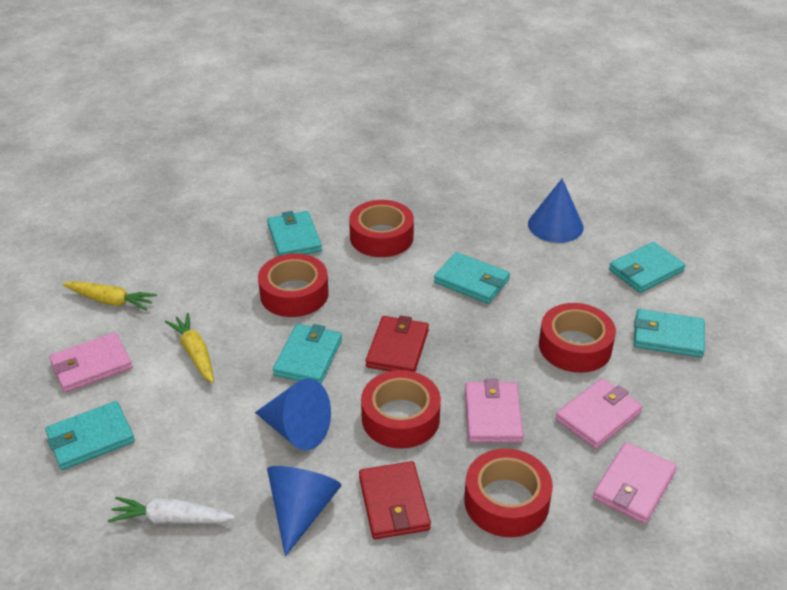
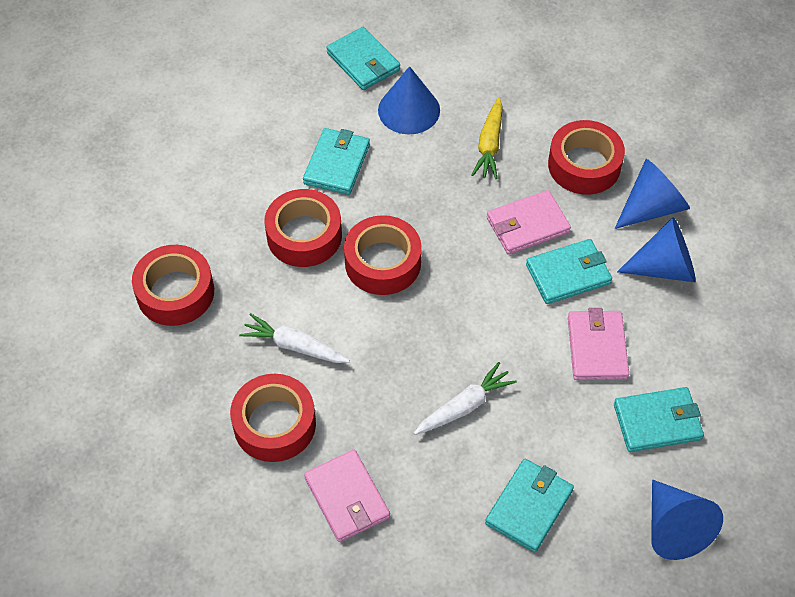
blue cone: [255,378,331,450] [267,466,341,556] [528,179,584,243] = 3 -> [378,66,440,134] [615,159,690,229] [617,217,696,282] [651,479,723,560] = 4
pink wallet: [49,332,132,393] [465,379,524,443] [555,378,643,449] [593,442,677,524] = 4 -> [304,450,390,542] [487,190,571,255] [568,308,629,380] = 3
red wallet: [359,461,431,539] [366,315,429,372] = 2 -> none = 0
turquoise wallet: [45,401,135,470] [267,211,322,256] [273,324,342,384] [434,252,510,304] [609,242,685,293] [634,309,705,358] = 6 -> [303,128,370,195] [326,27,400,90] [485,459,574,553] [526,239,612,304] [614,387,704,452] = 5
white carrot: [108,497,235,524] = 1 -> [239,313,350,363] [414,362,517,435] = 2
yellow carrot: [63,281,157,311] [165,313,214,383] = 2 -> [472,97,503,179] = 1

